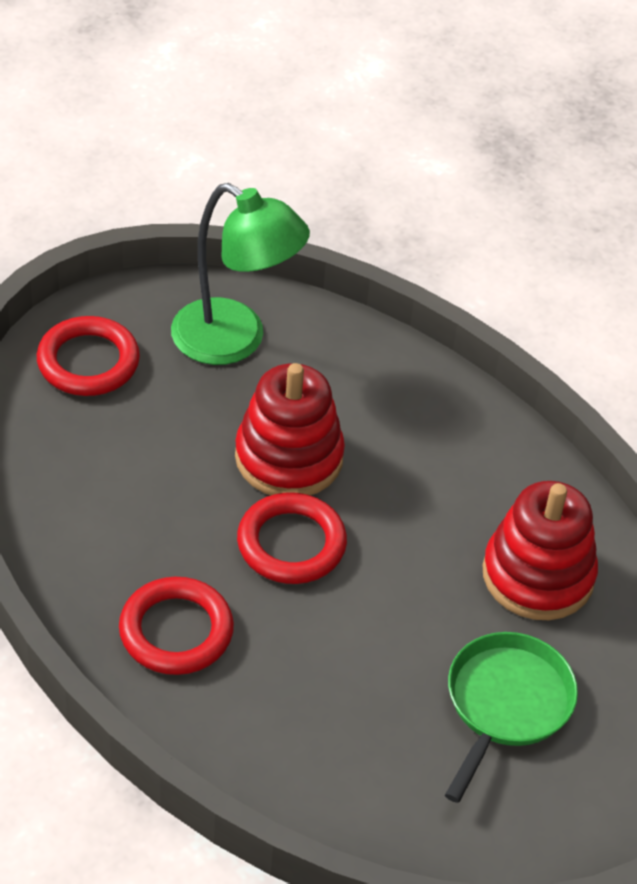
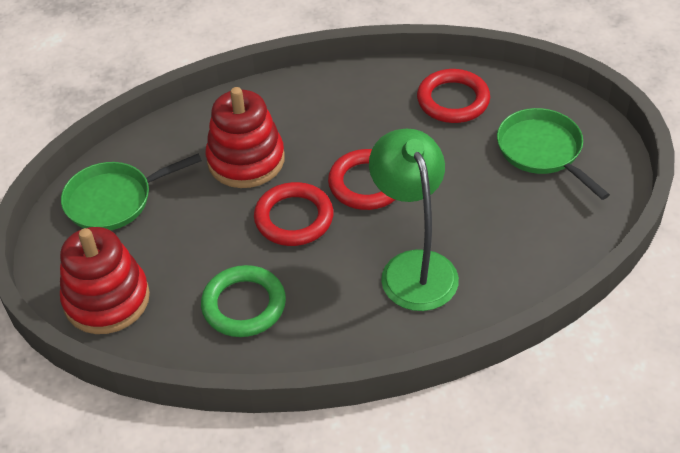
green pan: [445,632,578,803] = 1 -> [61,154,202,230] [497,108,610,200] = 2
green ring: none = 0 -> [201,265,286,337] = 1

